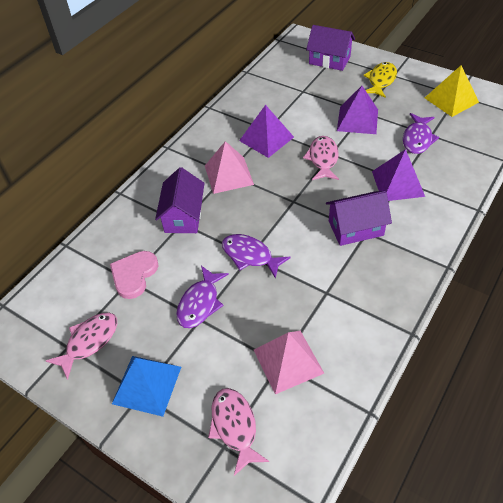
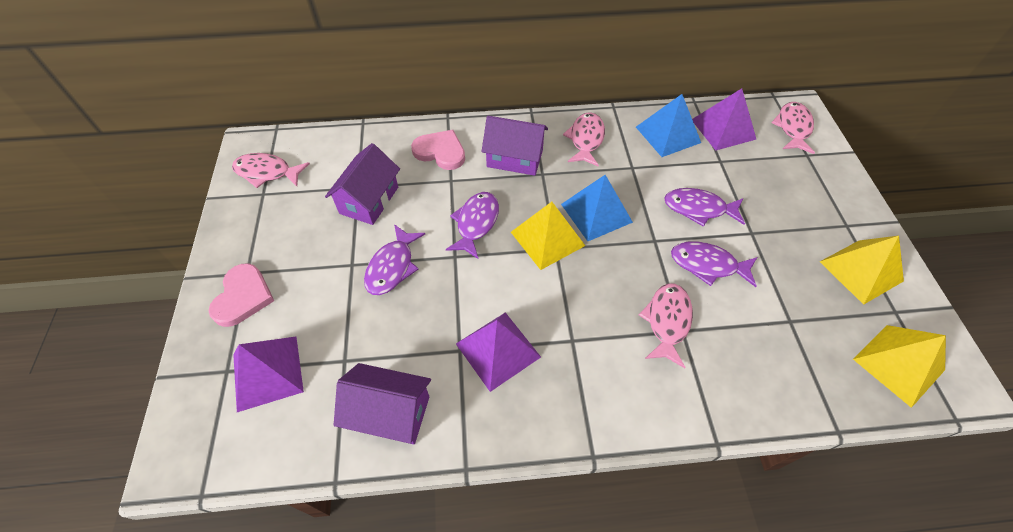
blue pyramid: [112,356,181,417] = 1 -> [561,175,633,241] [636,94,701,157] = 2
pink fish: [46,313,117,380] [208,388,269,476] [303,136,339,180] = 3 -> [232,153,310,188] [563,112,605,167] [639,284,693,368] [772,102,815,154] = 4
pink heart: [110,251,159,299] = 1 -> [209,263,274,327] [411,130,465,170] = 2
pink pyramid: [205,141,254,194] [254,331,324,394] = 2 -> none = 0
purple fish: [176,266,229,328] [222,234,291,279] [403,113,439,154] = 3 -> [364,224,425,295] [446,192,499,259] [664,188,745,227] [671,241,757,287] = 4
yellow fish: [363,62,397,98] = 1 -> none = 0
yellow pyramid: [425,65,479,117] = 1 -> [511,202,585,270] [820,236,904,305] [853,325,946,408] = 3

